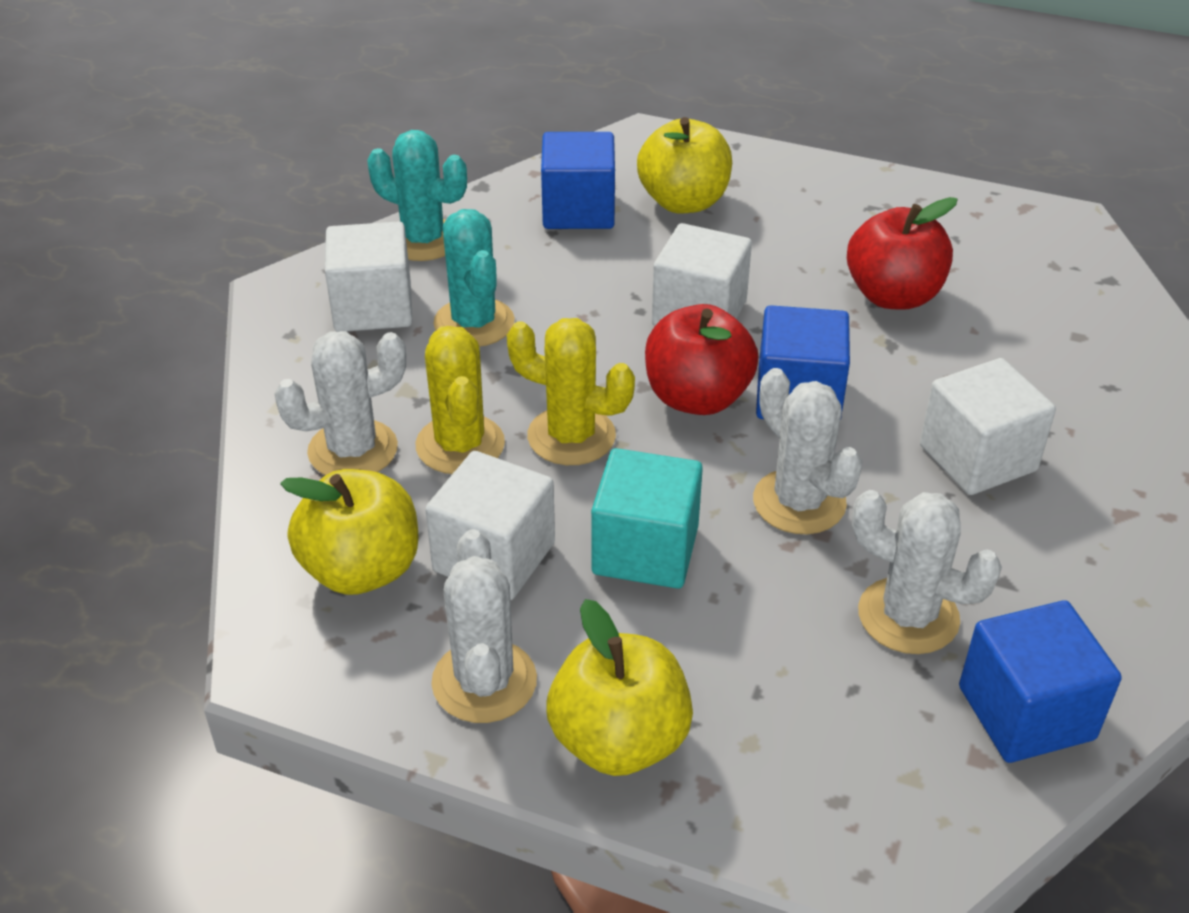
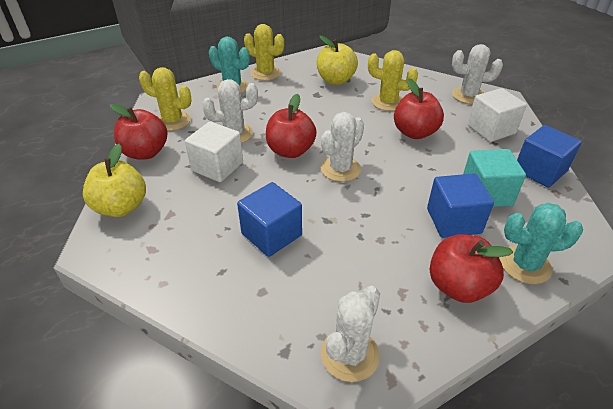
red apple: [645,304,758,415] [847,197,958,310] = 2 -> [110,104,167,160] [266,94,317,158] [394,79,444,139] [430,234,513,303] = 4
white cube: [325,221,412,332] [425,451,555,600] [652,223,752,326] [920,358,1056,495] = 4 -> [185,121,243,182] [467,88,527,142] = 2
yellow apple: [280,469,418,595] [547,599,693,776] [637,117,732,213] = 3 -> [83,144,146,217] [317,36,358,85] = 2
yellow cactus: [416,326,505,474] [507,318,635,465] = 2 -> [139,67,192,131] [244,24,284,81] [368,50,418,111] = 3

